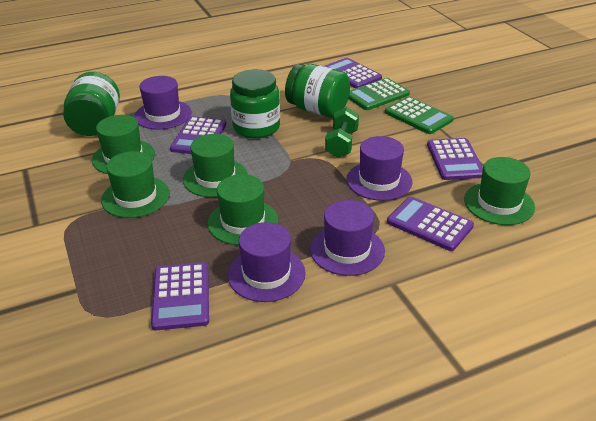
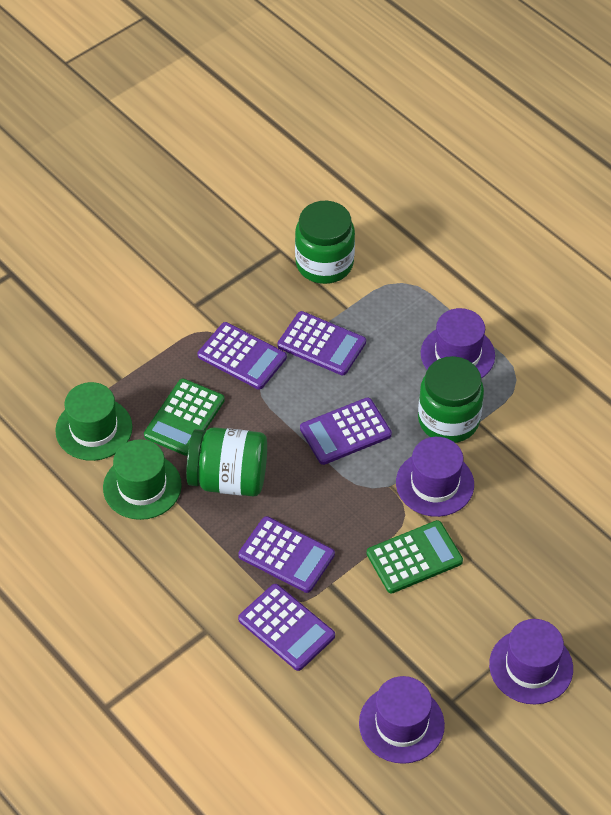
green dumbbell: [325,107,359,158] = 1 -> none = 0
green hat: [92,115,155,174] [101,151,170,218] [183,134,248,197] [208,174,279,245] [464,157,535,225] = 5 -> [55,382,132,461] [103,439,182,520] = 2

